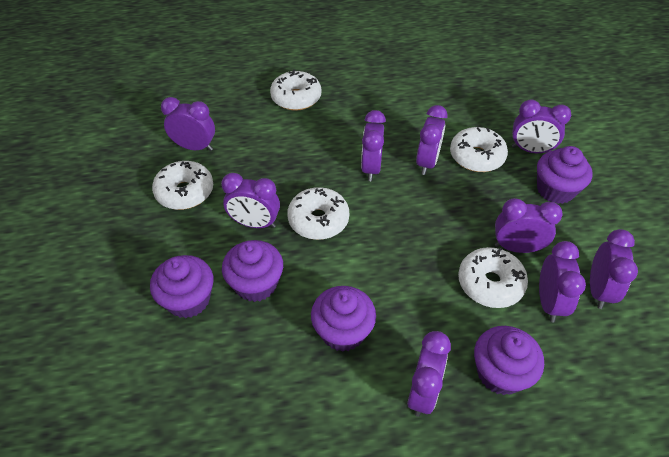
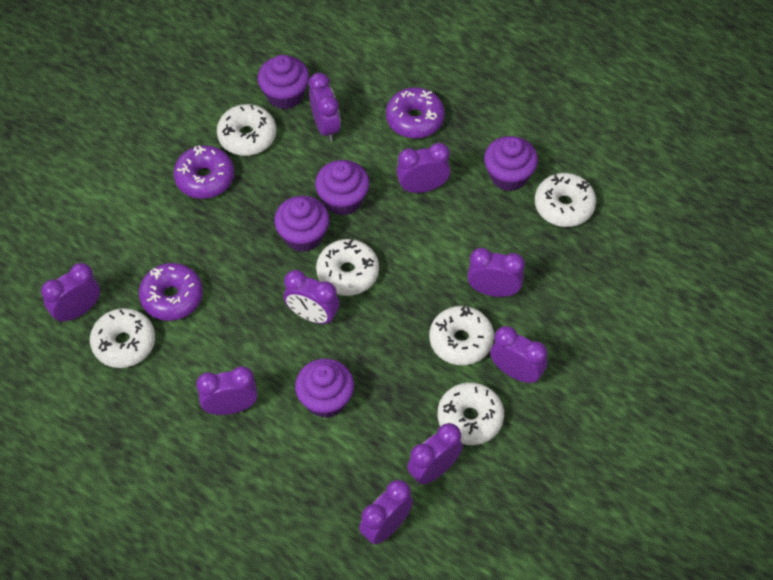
purple donut: none = 0 -> [139,263,203,321] [173,145,234,199] [386,87,445,138] = 3
white donut: [152,161,213,210] [270,69,322,111] [287,187,349,240] [450,127,508,172] [458,247,528,308] = 5 -> [90,308,155,368] [217,104,276,156] [316,239,379,296] [429,306,494,365] [438,382,504,445] [535,173,596,227] = 6

